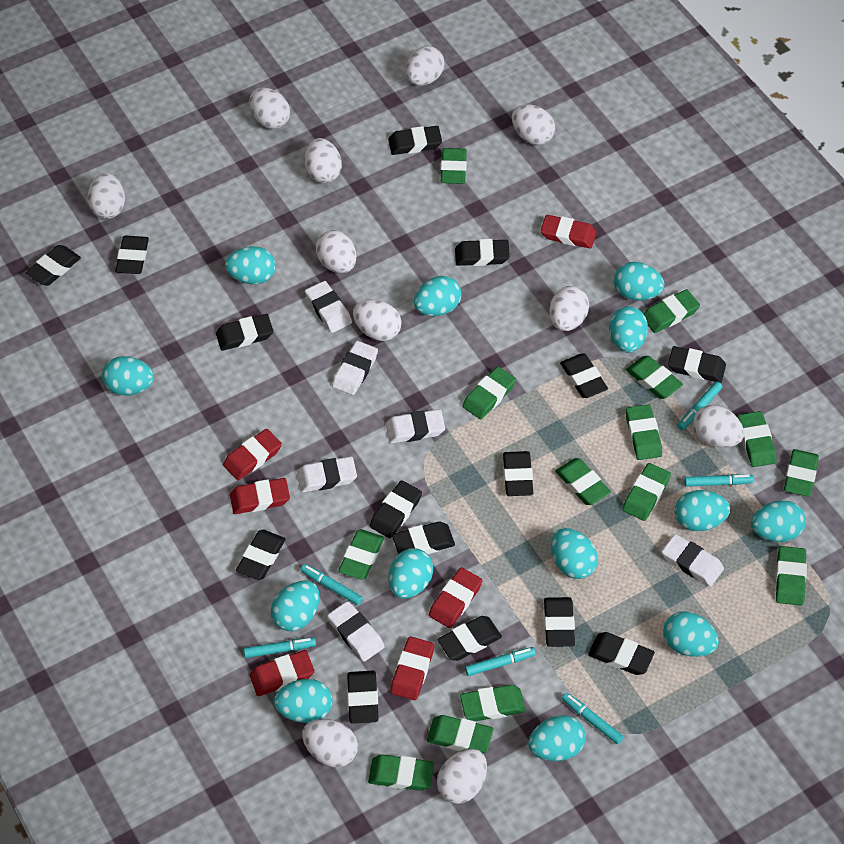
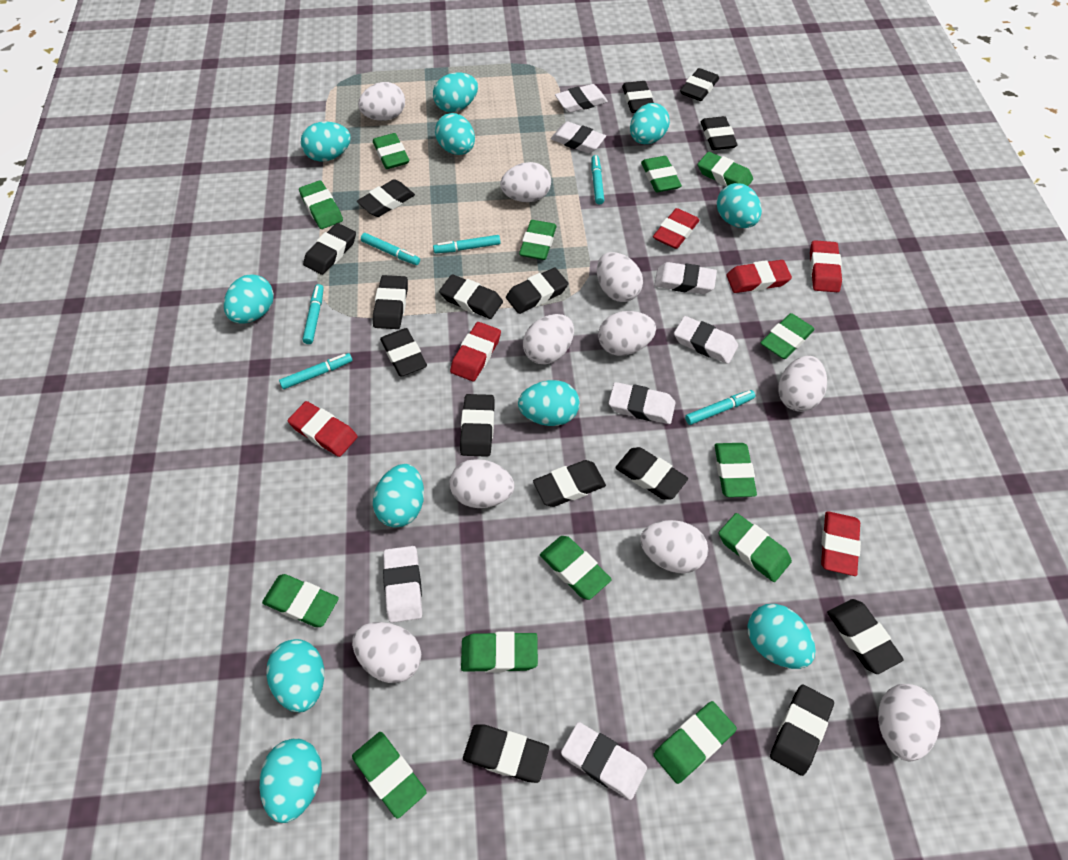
green eraser: [338,529,384,580] [368,754,434,791] [427,715,494,753] [441,148,467,184] [460,685,526,721] [462,367,516,419] [555,458,611,505] [622,463,671,521] [626,356,683,399] [626,404,662,460] [644,289,700,333] [738,411,777,467] [776,546,807,606] [784,449,819,497] = 14 -> [262,574,339,627] [299,180,343,229] [352,732,427,819] [373,133,409,169] [461,631,538,673] [519,220,557,260] [540,536,612,600] [641,156,682,192] [653,701,737,784] [698,152,753,186] [715,443,757,497] [719,513,792,582] [761,313,815,359] = 13
turquoise egg: [102,356,154,396] [225,246,276,284] [271,580,320,631] [274,679,333,723] [388,548,433,599] [414,276,462,316] [528,715,586,761] [551,528,598,579] [609,306,648,353] [614,262,664,301] [663,611,719,657] [675,490,730,531] [751,500,806,542] = 13 -> [224,274,274,324] [260,738,322,823] [266,639,324,713] [301,122,351,162] [373,464,424,527] [433,72,478,113] [435,113,475,155] [518,380,579,426] [630,103,670,144] [717,183,762,228] [747,604,816,669] = 11
white egg: [88,173,125,219] [249,87,290,129] [302,719,358,767] [305,138,342,183] [316,230,356,273] [353,299,402,341] [406,46,444,86] [437,749,487,804] [512,104,555,145] [549,286,589,331] [693,405,744,448] = 11 -> [352,622,421,683] [358,82,405,121] [449,459,514,508] [500,162,551,202] [523,314,574,365] [597,252,643,302] [598,311,656,356] [640,520,708,574] [778,356,827,412] [878,684,940,761] = 10
white eraser: [297,456,357,493] [305,281,352,333] [327,601,385,662] [332,341,378,395] [386,409,445,444] [662,534,724,586] = 6 -> [383,546,422,623] [551,122,606,153] [555,84,608,113] [561,722,647,800] [609,382,675,424] [654,262,717,294] [674,316,738,364] = 7

